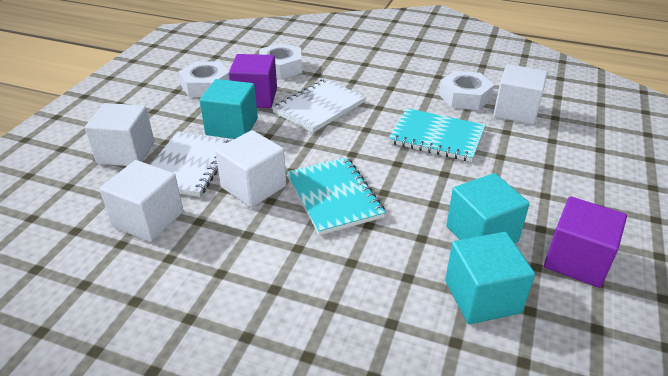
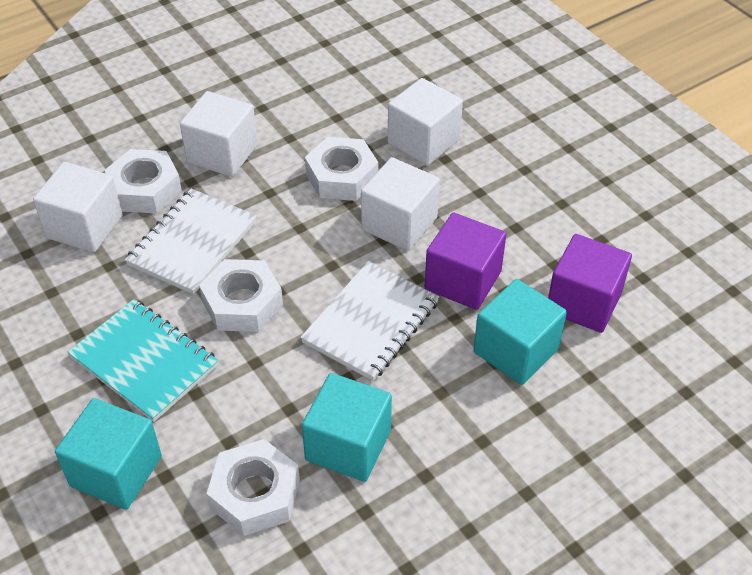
turquoise notebook: [286,157,386,235] [389,108,486,162] = 2 -> [68,299,219,422] = 1
white nut: [179,61,230,98] [259,43,302,79] [439,71,494,110] = 3 -> [104,149,182,213] [199,259,283,332] [206,439,300,536] [305,137,379,201] = 4

